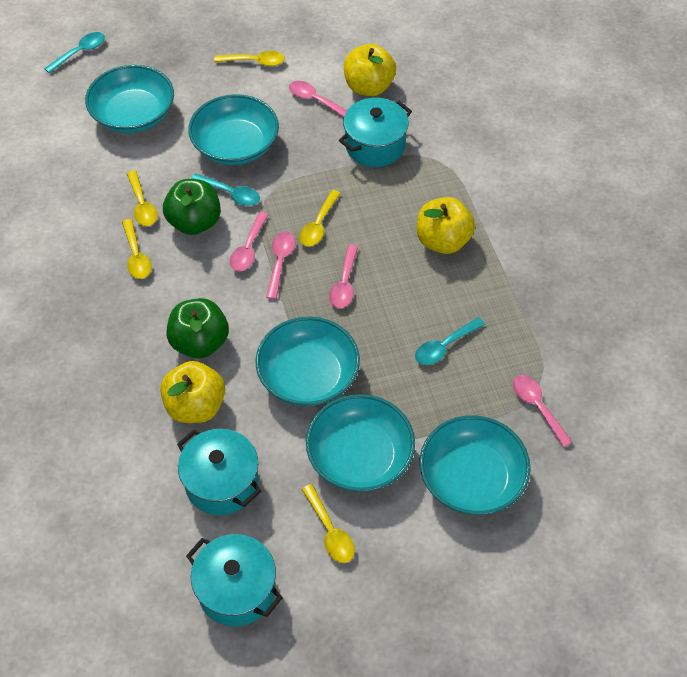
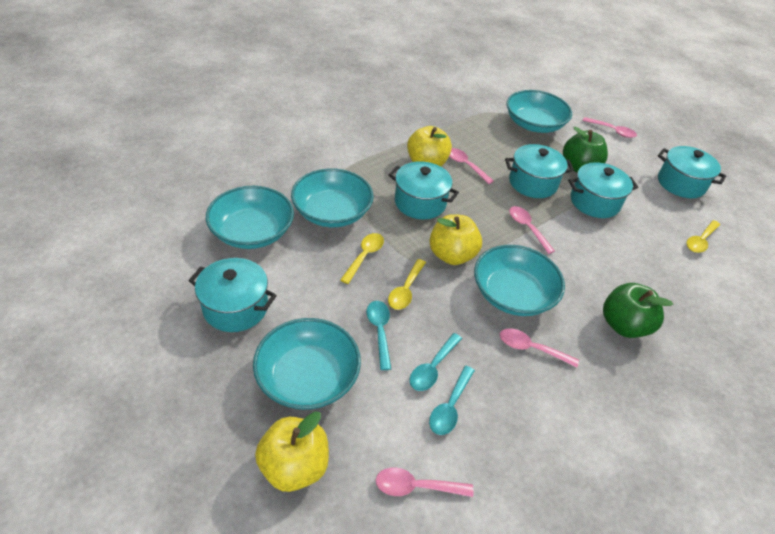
turquoise pot: [177,429,262,515] [186,534,283,627] [339,98,412,167] = 3 -> [189,258,277,332] [389,161,459,219] [505,144,574,198] [568,162,638,218] [658,146,726,198] = 5
yellow spoon: [122,219,152,279] [127,170,158,226] [214,51,285,66] [299,190,341,247] [302,484,355,563] = 5 -> [340,233,384,284] [388,259,426,310] [687,220,720,253] = 3

